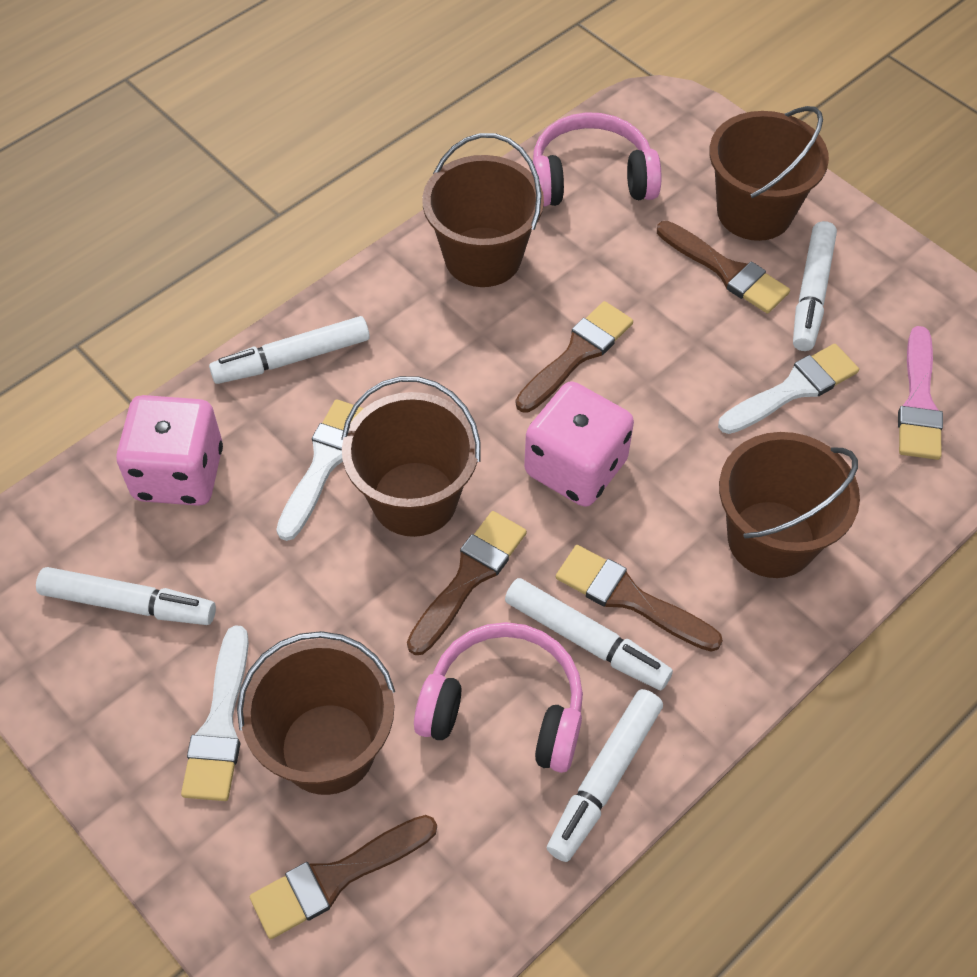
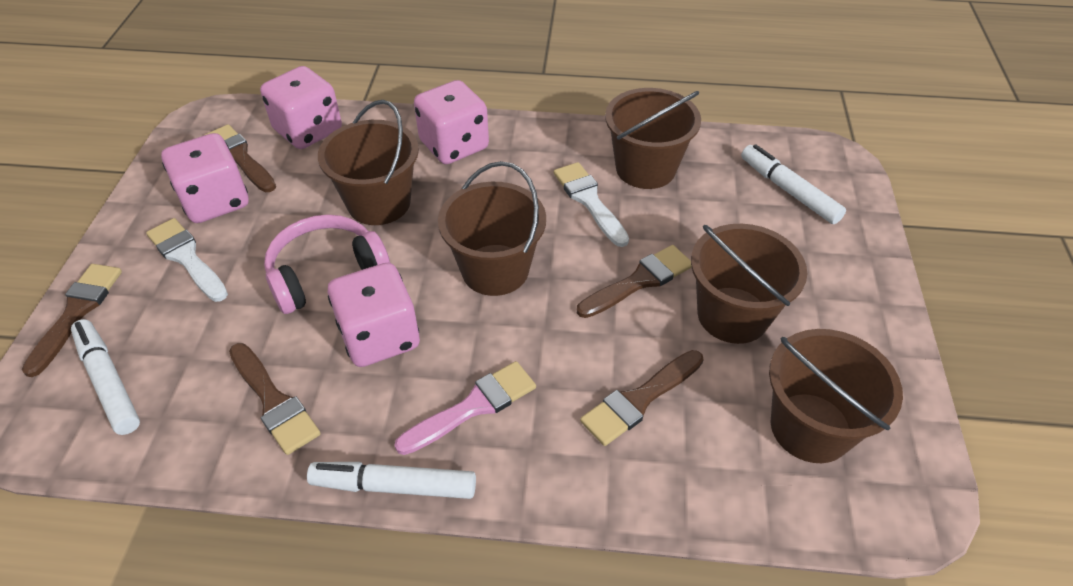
pink dice: [116,395,223,506] [524,381,634,507] = 2 -> [161,133,249,223] [260,66,342,149] [328,263,420,367] [414,80,489,164] = 4
pink headphones: [414,622,583,773] [533,112,661,207] = 2 -> [264,214,390,314] = 1
white brush: [181,625,249,801] [276,399,364,541] [718,344,859,434] = 3 -> [146,218,228,302] [554,162,629,247] = 2
white marker: [36,567,216,625] [209,316,370,384] [505,578,673,690] [547,689,663,862] [793,221,837,351] = 5 -> [71,319,140,435] [307,462,476,499] [741,144,846,224] = 3

